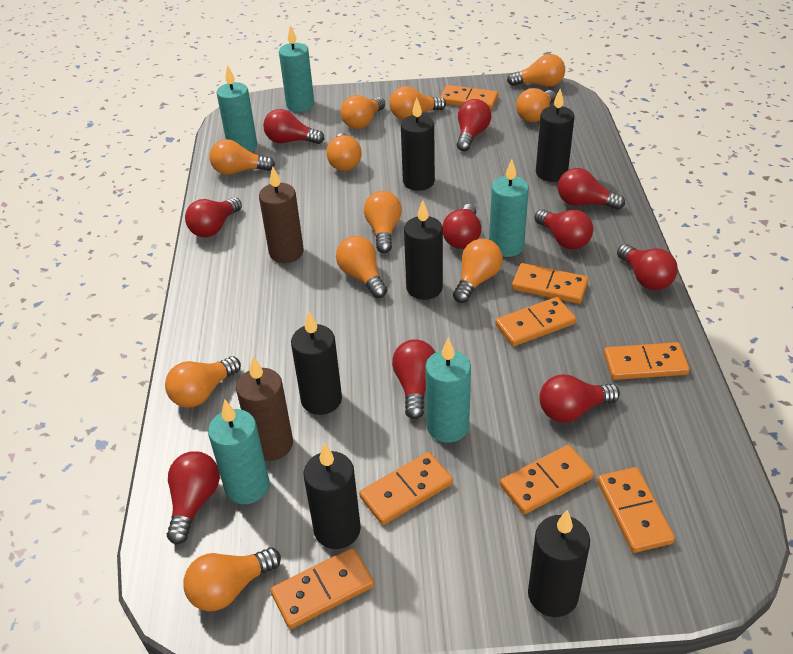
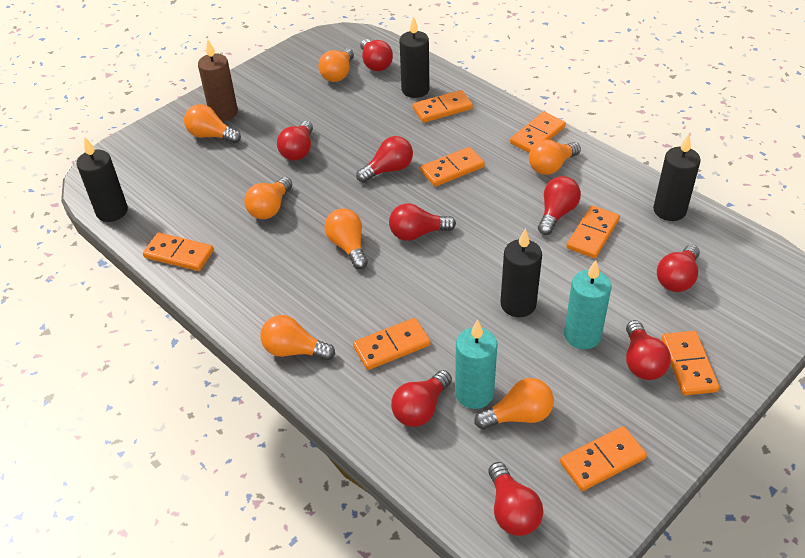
black candle: [291,311,342,415] [304,443,361,549] [401,98,435,191] [404,200,443,300] [528,510,590,617] [536,89,575,182] = 6 -> [77,138,128,222] [400,16,429,98] [501,228,542,317] [653,134,701,221] = 4
brown candle: [236,357,293,461] [259,167,304,263] = 2 -> [198,39,238,121] = 1
orange light bulb: [165,356,241,408] [183,547,281,611] [209,139,275,175] [326,133,362,171] [336,236,387,298] [341,95,385,129] [364,191,402,253] [389,86,446,120] [453,239,503,303] [507,54,565,87] [516,88,556,122] = 11 -> [184,104,241,144] [244,177,292,219] [260,315,335,360] [318,48,354,82] [325,209,368,269] [475,378,554,429] [529,139,581,175] = 7
red light bulb: [167,451,220,544] [185,197,242,237] [263,109,325,144] [392,339,436,419] [442,204,481,249] [457,99,491,151] [535,209,593,249] [539,374,620,422] [558,168,625,210] [617,244,678,290] = 10 -> [277,121,313,161] [356,136,413,183] [360,39,393,71] [389,203,456,241] [391,370,452,427] [488,462,543,536] [538,176,581,235] [626,320,671,380] [657,245,700,292] = 9
turquoise candle: [208,399,270,504] [217,65,257,152] [279,25,314,112] [425,338,471,443] [489,159,529,257] = 5 -> [455,319,497,409] [564,260,611,349] = 2

